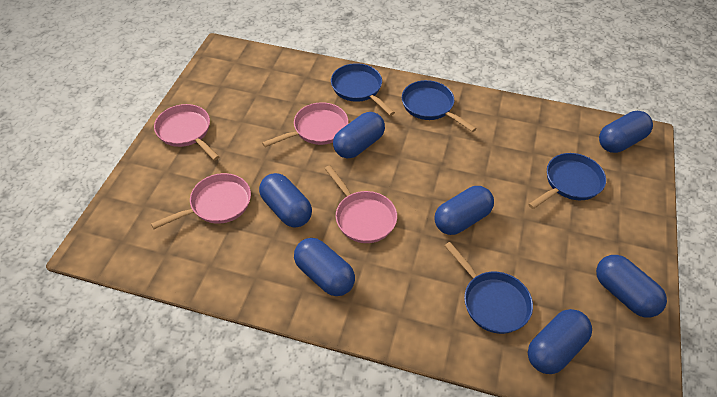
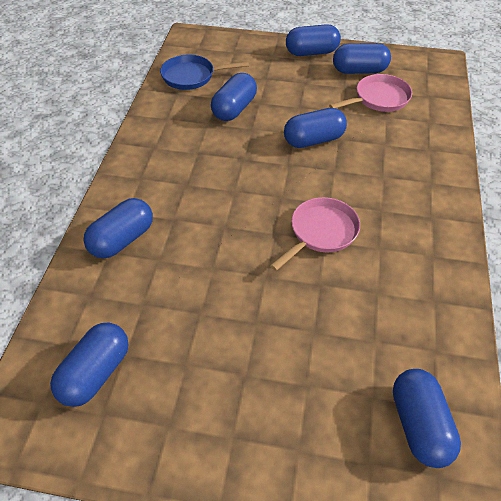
blue pan: [331,63,395,116] [402,80,477,132] [445,242,533,334] [528,153,606,209] = 4 -> [160,55,249,90] = 1
pink pan: [151,173,251,229] [154,104,219,161] [262,102,348,147] [325,165,397,243] = 4 -> [270,197,360,271] [329,74,412,112] = 2

